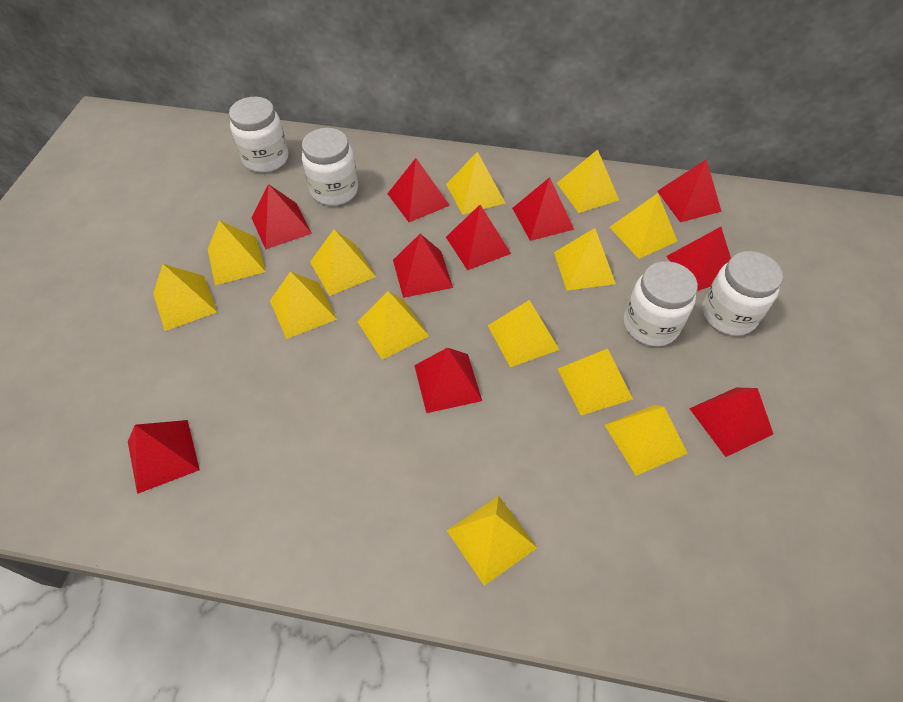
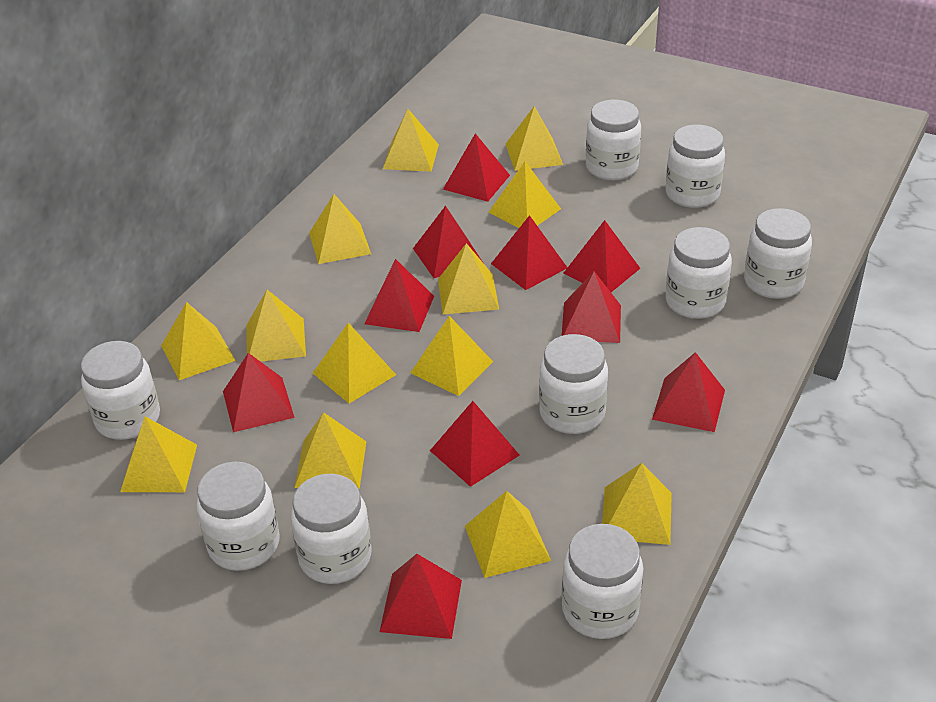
white jar: [229,96,288,173] [302,128,358,206] [624,261,698,346] [702,251,783,336] = 4 -> [81,341,160,440] [196,462,280,571] [291,474,371,584] [539,334,608,434] [562,524,643,639] [586,100,641,180] [665,227,732,319] [666,125,725,208] [744,208,812,299] = 9

